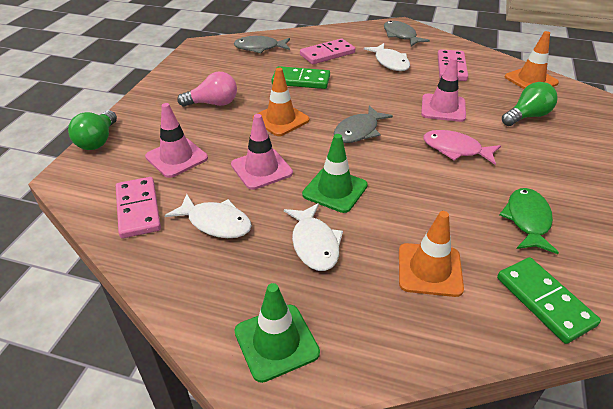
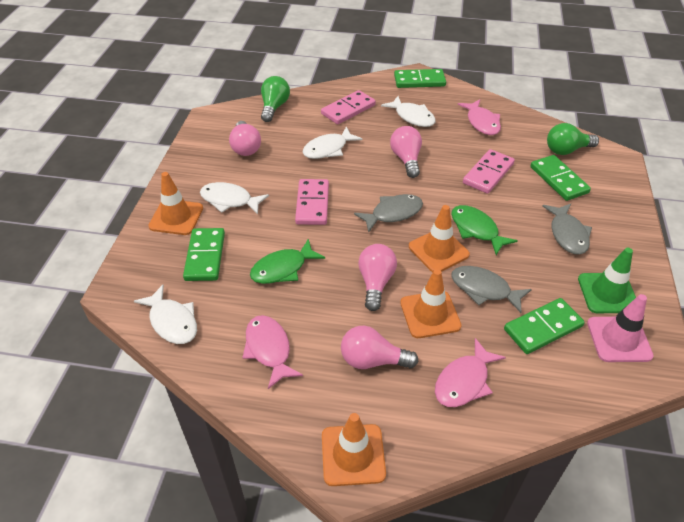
green domino: [271,66,330,89] [497,257,601,344] = 2 -> [183,228,225,281] [394,69,446,88] [504,298,585,354] [530,155,591,201] = 4
green fish: [499,188,559,254] = 1 -> [250,239,325,284] [451,205,518,255] = 2
green traffic cone: [235,283,320,383] [302,134,368,213] = 2 -> [578,248,636,313] = 1
orange traffic cone: [253,68,309,136] [399,211,464,297] [505,31,559,89] = 3 -> [148,172,203,235] [322,413,386,486] [400,269,462,338] [409,205,470,272] = 4
pink fish: [423,130,501,165] = 1 -> [242,315,303,389] [435,338,506,407] [458,100,501,135] = 3
pink light bulb: [177,72,237,107] = 1 -> [229,121,261,156] [341,326,418,369] [358,244,397,311] [390,126,422,178] = 4
pink traffic cone: [145,103,208,178] [231,114,293,190] [421,57,466,122] = 3 -> [587,294,654,362] = 1
white fish: [165,194,252,238] [284,203,343,271] [364,43,410,71] = 3 -> [134,285,197,344] [200,182,269,214] [303,126,362,159] [381,96,436,127] = 4

